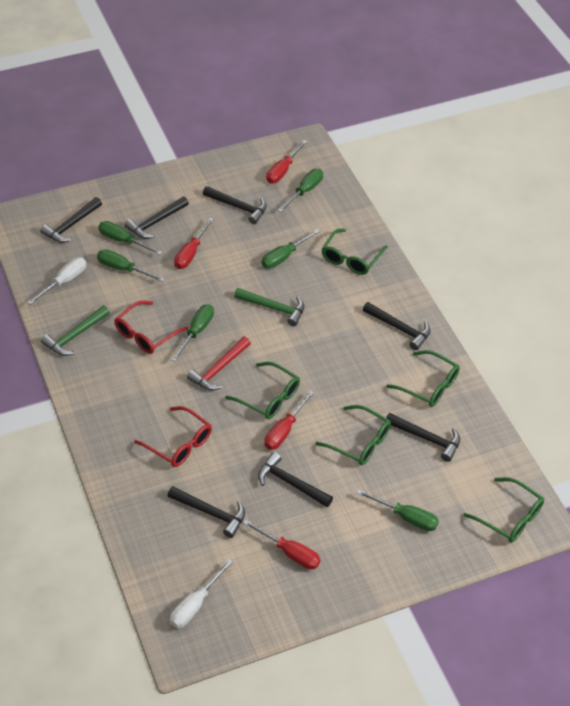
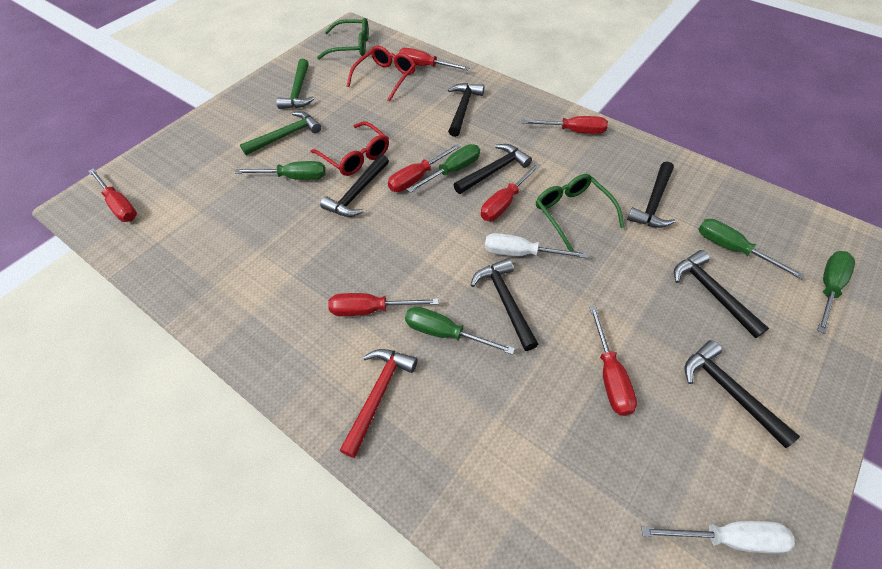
green glasses: [225,362,300,419] [315,405,391,465] [322,229,388,275] [386,350,460,407] [463,477,544,543] = 5 -> [317,18,369,60] [536,174,625,252] = 2
green screwdriver: [97,249,165,282] [98,221,163,255] [171,304,214,362] [262,229,320,269] [278,169,323,212] [357,489,439,531] = 6 -> [235,161,326,180] [405,306,515,355] [407,144,480,193] [699,219,805,280] [817,251,855,334] = 5
red screwdriver: [174,218,214,269] [243,520,320,570] [264,390,314,450] [266,140,308,184] = 4 -> [89,168,137,222] [328,293,439,316] [388,144,461,192] [399,48,470,70] [481,163,541,221] [522,116,608,134] [589,306,637,416] = 7

